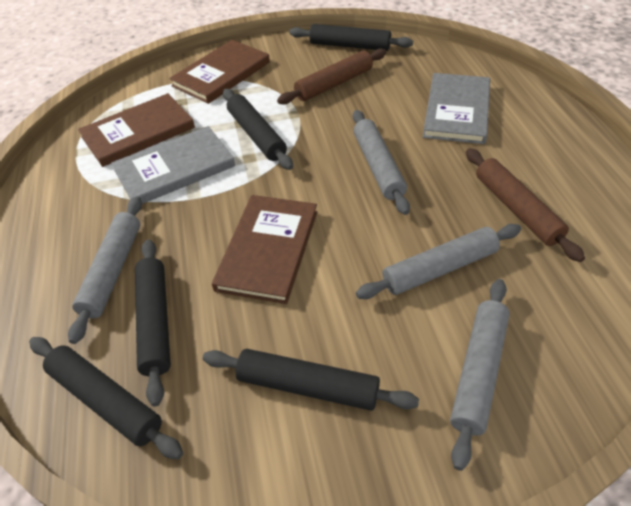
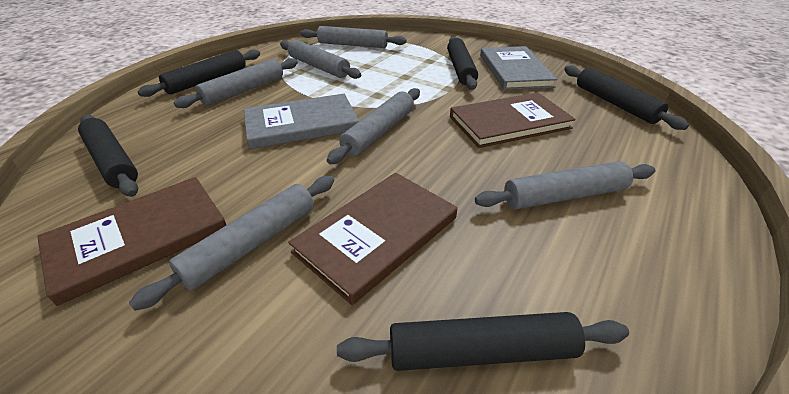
brown rolling pin: [277,48,386,105] [466,148,585,262] = 2 -> none = 0
grey rolling pin: [68,196,142,344] [353,110,410,215] [356,224,521,299] [450,279,510,471] = 4 -> [129,176,334,311] [174,58,298,108] [280,40,361,79] [300,26,406,48] [327,88,420,164] [475,161,655,209] = 6

